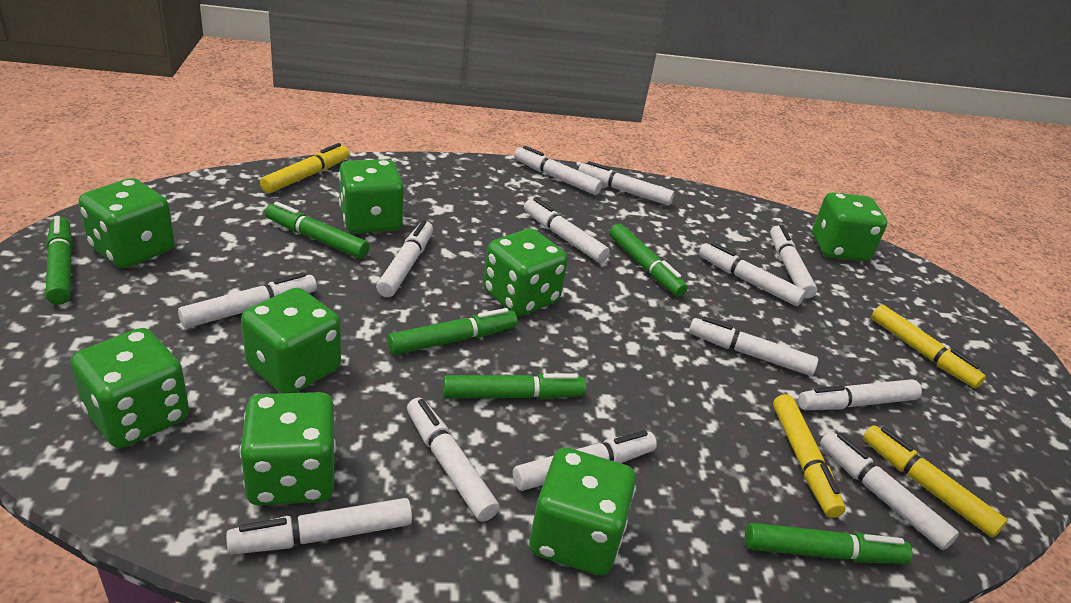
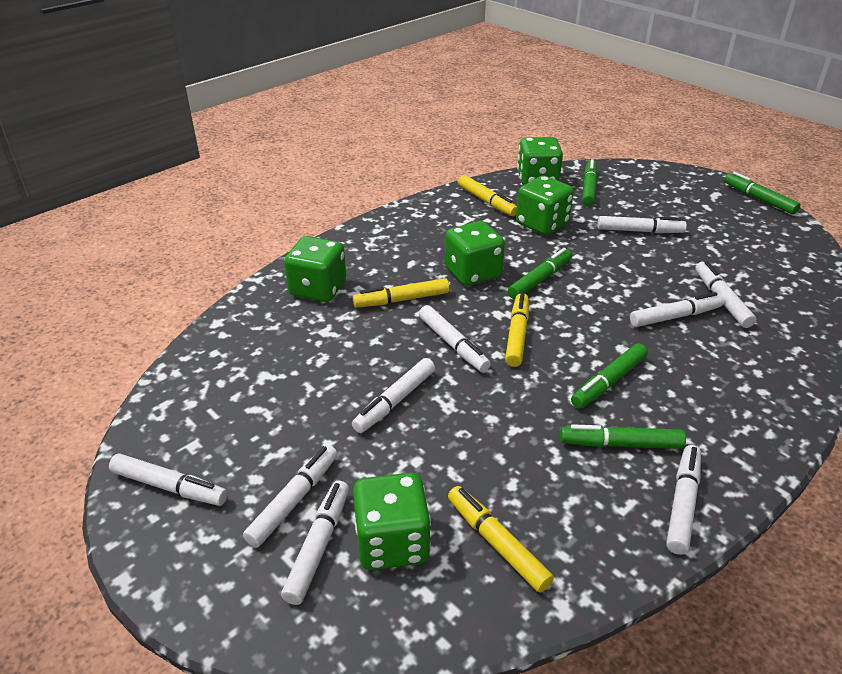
green dice: [71,328,189,448] [78,178,175,268] [240,392,336,505] [241,287,341,393] [339,159,404,233] [483,228,568,316] [530,447,636,576] [812,192,887,261] = 8 -> [284,236,346,302] [353,473,431,570] [445,221,505,286] [516,176,574,235] [517,137,563,185] = 5
green marker: [46,216,73,304] [265,202,369,259] [387,308,517,355] [443,373,587,399] [609,224,688,297] [745,523,913,564] = 6 -> [508,248,572,299] [560,424,686,449] [571,343,648,408] [582,159,598,206] [724,172,801,215] = 5
white marker: [178,272,317,328] [226,498,412,555] [376,220,433,297] [407,397,499,522] [513,430,657,491] [514,146,602,195] [524,198,610,263] [578,161,674,205] [689,317,818,376] [699,242,806,306] [770,225,817,299] [798,379,922,410] [820,431,959,550] = 13 -> [109,453,228,506] [243,445,337,548] [281,481,349,605] [352,358,435,433] [419,305,491,372] [597,216,687,233] [630,292,724,327] [666,445,701,555] [695,261,756,328] = 9

